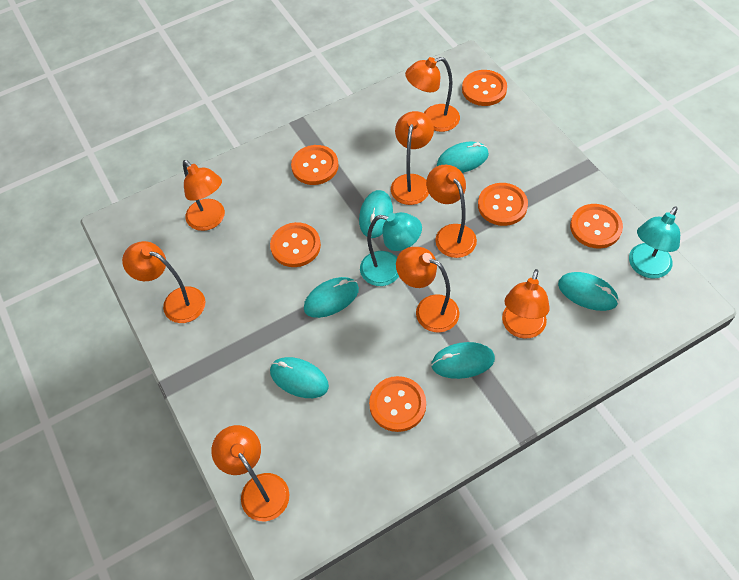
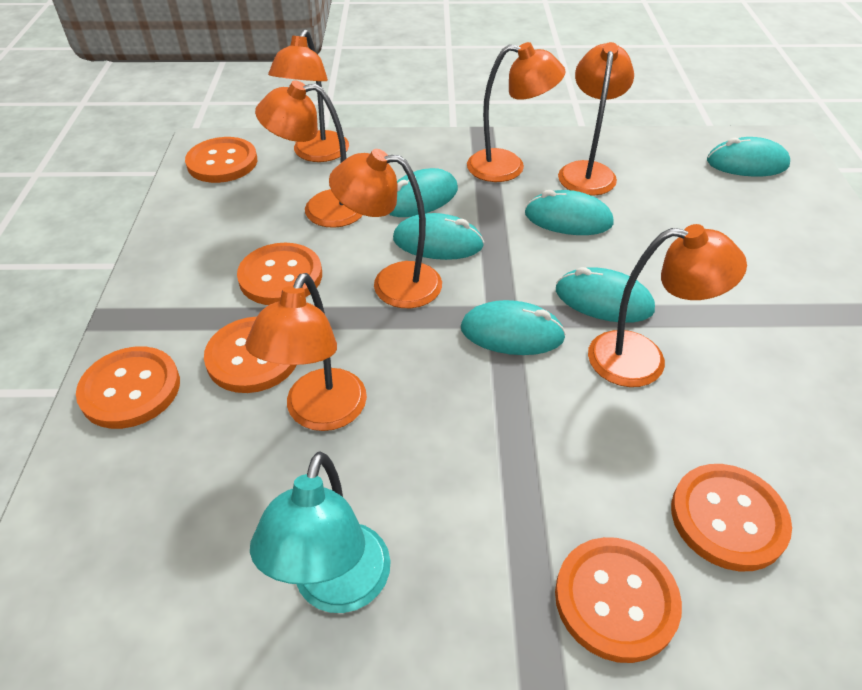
orange lamp: [122,241,206,323] [183,160,225,231] [211,425,290,521] [391,111,434,205] [396,247,459,332] [405,57,460,132] [426,165,477,258] [502,269,550,339] = 8 -> [245,273,367,431] [255,80,363,228] [268,29,349,162] [329,149,442,308] [467,42,566,182] [558,42,634,196] [588,224,747,387] = 7
turquoise lamp: [360,212,422,286] [629,206,680,279] = 2 -> [250,451,391,613] = 1

